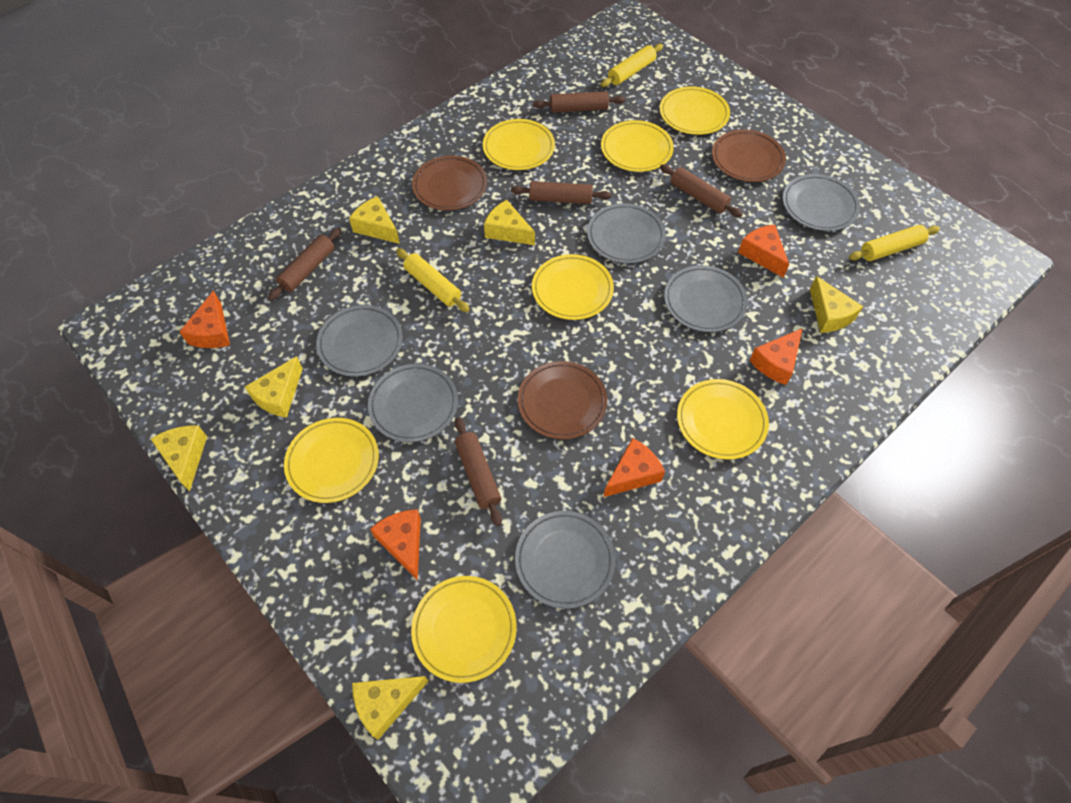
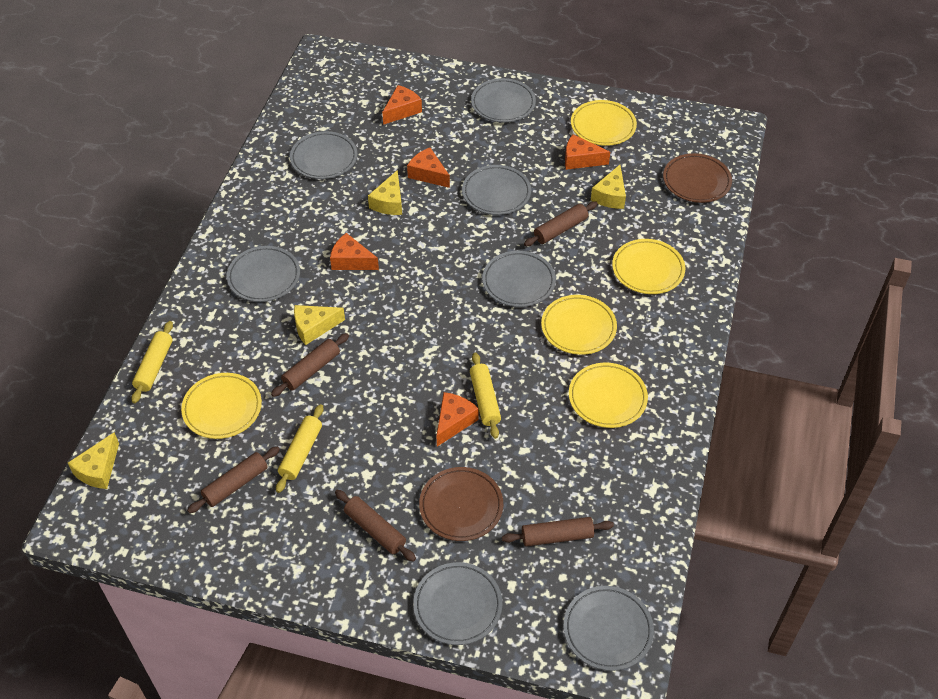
brown plate: [412,156,487,211] [518,361,607,439] [712,130,786,182] = 3 -> [419,467,503,541] [663,153,732,203] = 2
grey plate: [316,305,403,377] [368,364,458,442] [515,511,616,609] [587,203,666,263] [664,265,748,332] [782,174,860,231] = 6 -> [227,246,300,302] [290,131,357,179] [413,562,502,645] [462,165,531,215] [471,78,536,122] [482,251,556,307] [563,586,654,671] = 7
yellow cheese: [151,426,207,491] [245,356,303,418] [349,196,400,244] [352,676,428,740] [484,200,535,245] [810,276,863,333] = 6 -> [68,432,119,489] [294,305,345,345] [368,170,402,215] [591,165,626,209] = 4
yellow plate: [284,418,379,503] [411,576,517,683] [483,119,555,170] [532,254,614,320] [601,120,674,172] [660,86,730,135] [677,379,769,460] = 7 -> [181,373,262,439] [541,295,617,355] [569,363,648,428] [571,100,637,146] [612,239,685,294] = 5

